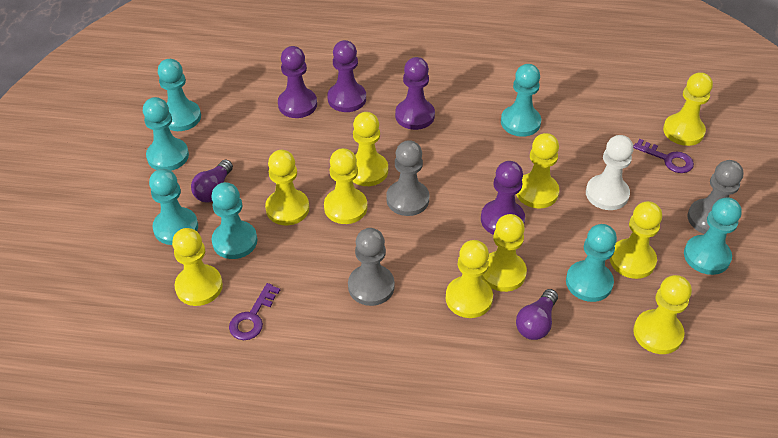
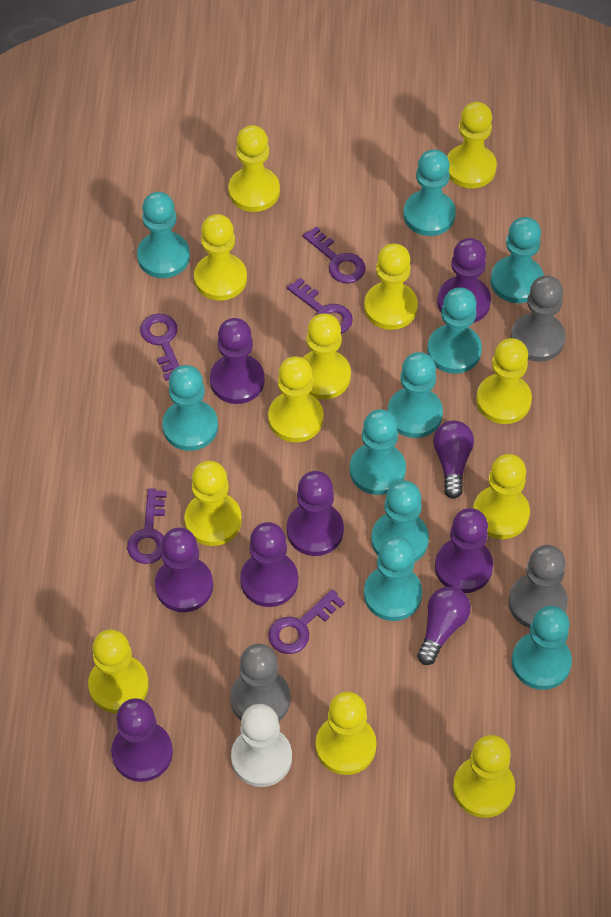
purple key: [229,283,280,340] [633,139,694,173] = 2 -> [127,488,167,564] [140,314,179,381] [268,589,345,654] [287,278,353,334] [303,226,365,283] = 5
purple pawn: [278,46,317,118] [327,40,366,112] [395,57,435,130] [481,161,525,235] = 4 -> [111,698,173,782] [155,527,213,612] [210,318,265,404] [240,522,298,607] [287,471,344,556] [435,508,493,593] [437,238,491,323] = 7
turquoise pawn: [143,97,189,171] [149,169,198,245] [158,59,201,131] [211,182,257,259] [501,64,541,137] [566,224,617,302] [684,197,742,275] = 7 -> [137,192,190,278] [162,365,218,451] [350,409,406,495] [364,536,422,621] [371,480,429,562] [388,352,443,438] [403,149,456,236] [427,287,482,374] [490,217,544,303] [512,605,572,690] = 10
yellow pawn: [172,228,223,306] [265,150,309,225] [324,148,367,224] [353,112,388,186] [446,240,493,318] [481,214,527,292] [516,133,559,209] [610,201,662,279] [633,275,692,354] [663,72,713,146] = 10 -> [88,629,149,713] [184,461,242,546] [194,214,247,301] [228,125,280,212] [268,357,323,442] [302,313,351,400] [316,692,377,775] [364,243,418,330] [447,102,497,188] [453,735,515,818] [473,454,530,539] [476,338,532,424] = 12

